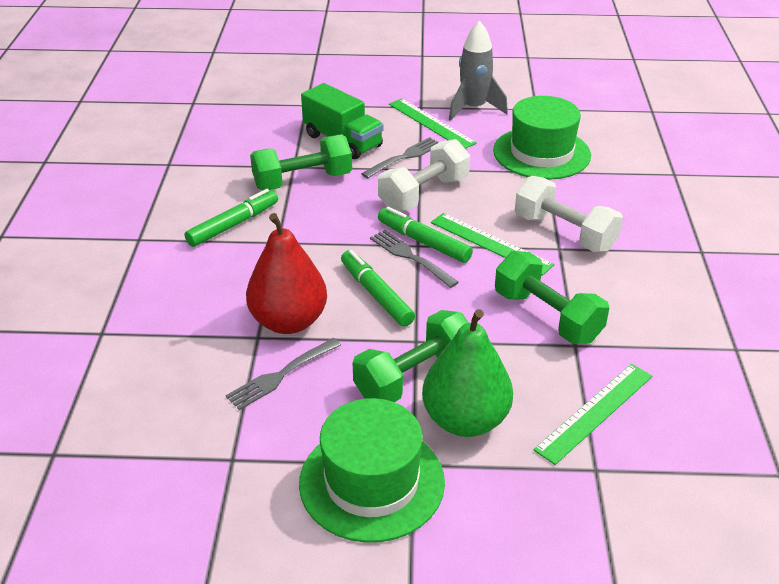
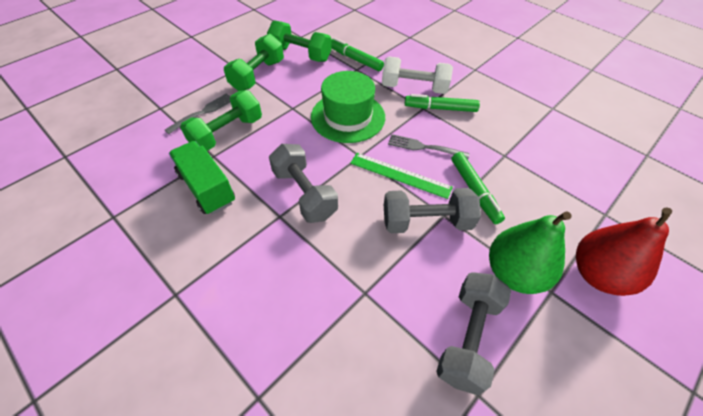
green hat: [299,398,445,543] [493,96,591,179] = 2 -> [311,71,385,143] = 1
green ruler: [389,99,477,149] [431,213,555,276] [533,364,653,465] = 3 -> [350,153,453,199] = 1
grey dumbbell: none = 0 -> [269,144,338,223] [384,188,481,233] [436,272,511,395] = 3
grey fork: [226,338,341,410] [361,137,438,179] [370,230,459,288] = 3 -> [165,93,230,134] [388,134,470,159] = 2
grey rocket: [449,21,508,121] = 1 -> none = 0
white dumbbell: [378,139,470,212] [515,176,623,252] = 2 -> [382,57,453,94] = 1

